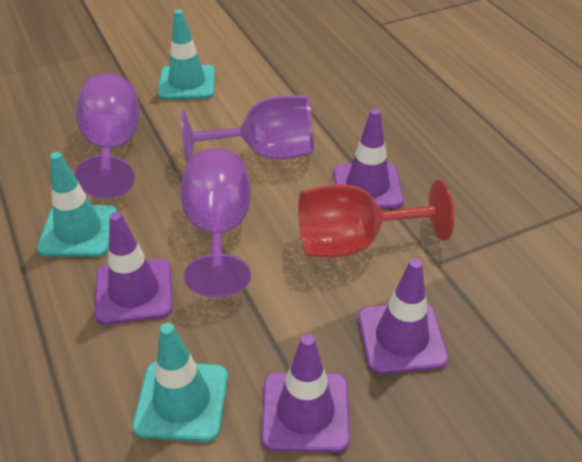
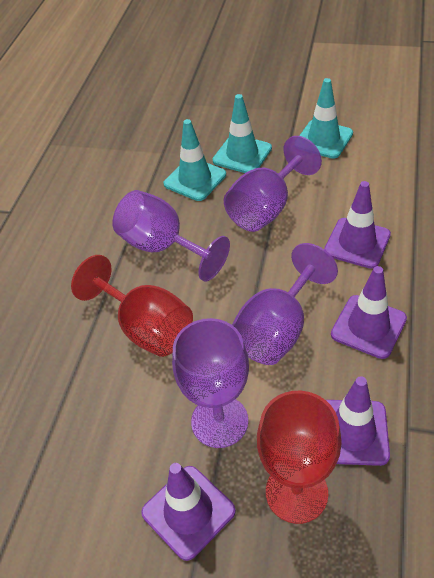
purple goblet: [75,73,140,199] [180,148,251,297] [181,95,314,161] = 3 -> [112,190,230,282] [172,318,249,448] [224,136,322,232] [232,243,338,365] = 4
red goblet: [298,180,454,258] = 1 -> [71,255,193,357] [257,391,342,524] = 2

